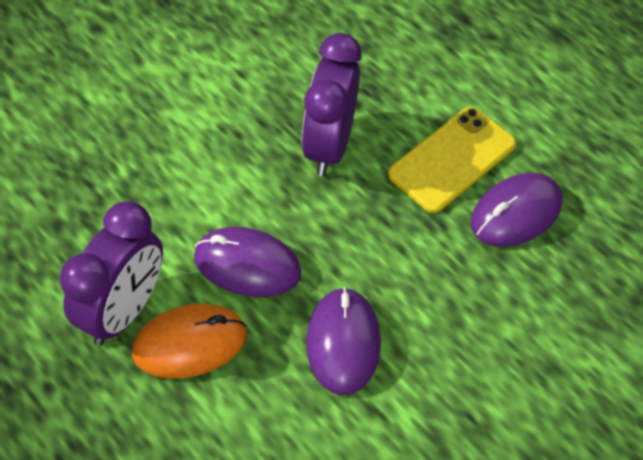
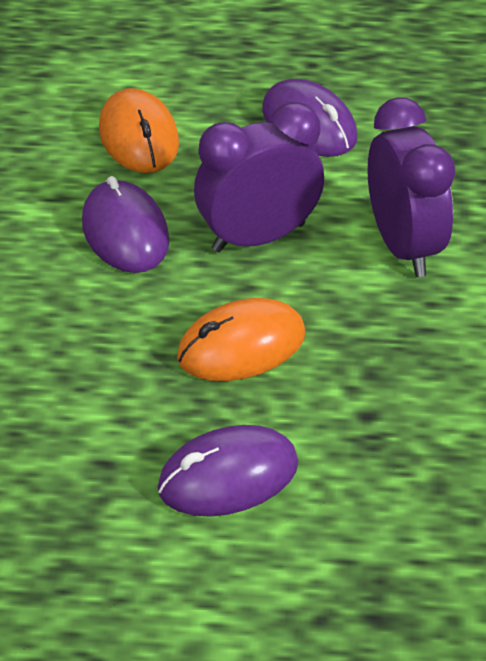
orange mouse: [132,304,247,378] = 1 -> [99,88,179,173] [177,298,306,381] = 2
yellow phone: [388,107,516,213] = 1 -> none = 0

